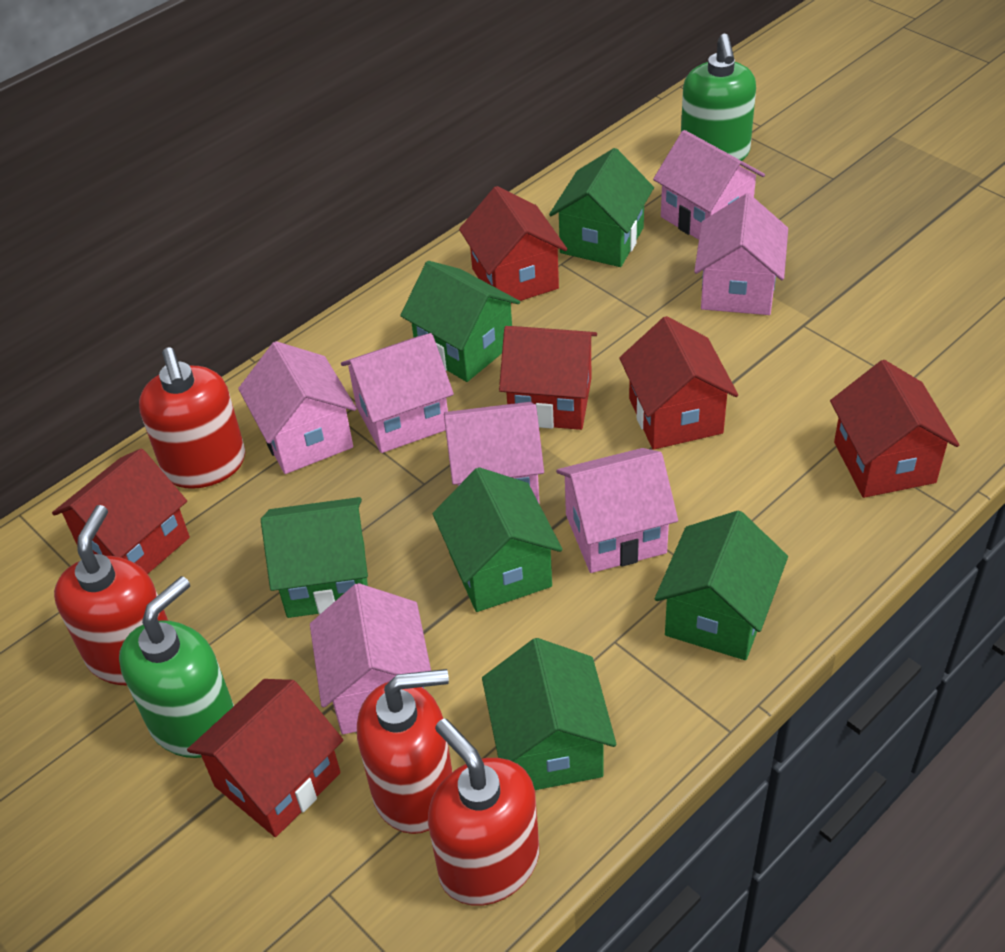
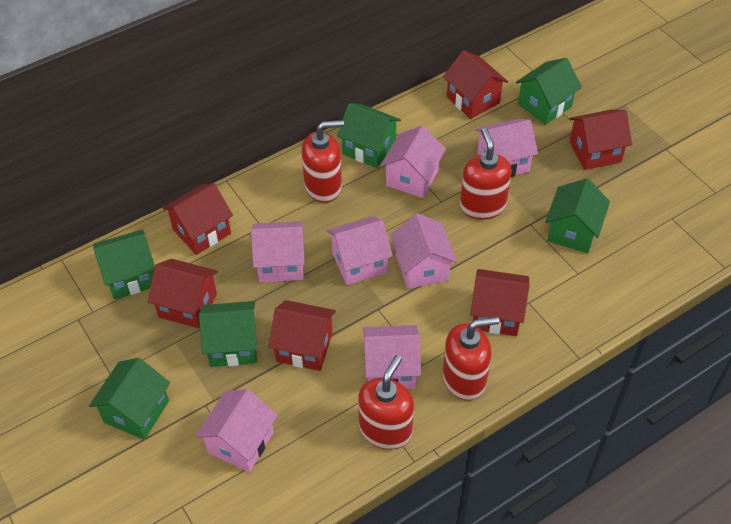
green soap dispenser: [119,576,234,758] [681,34,756,161] = 2 -> none = 0

